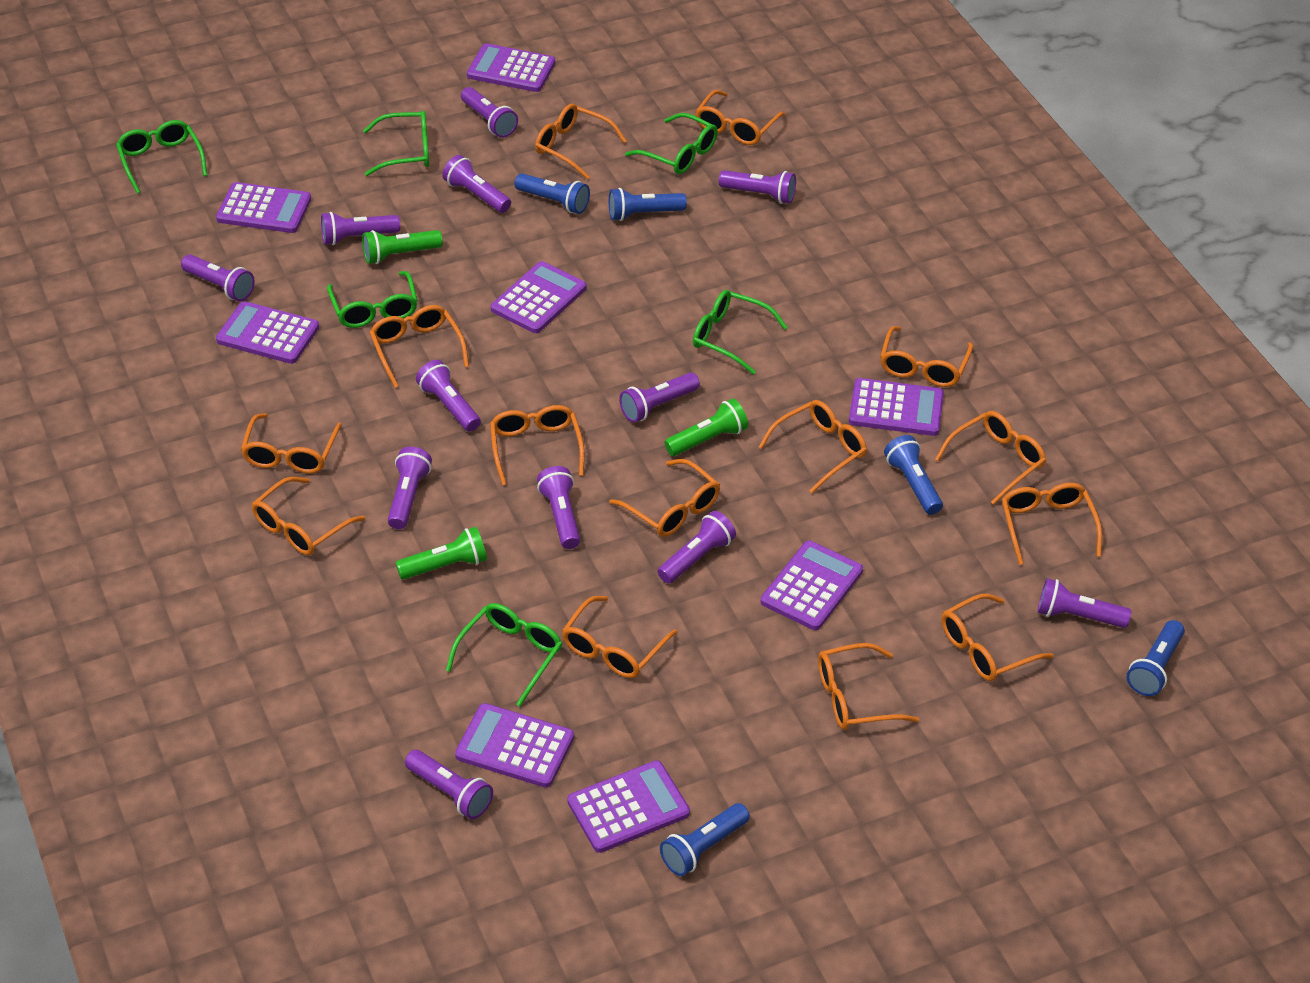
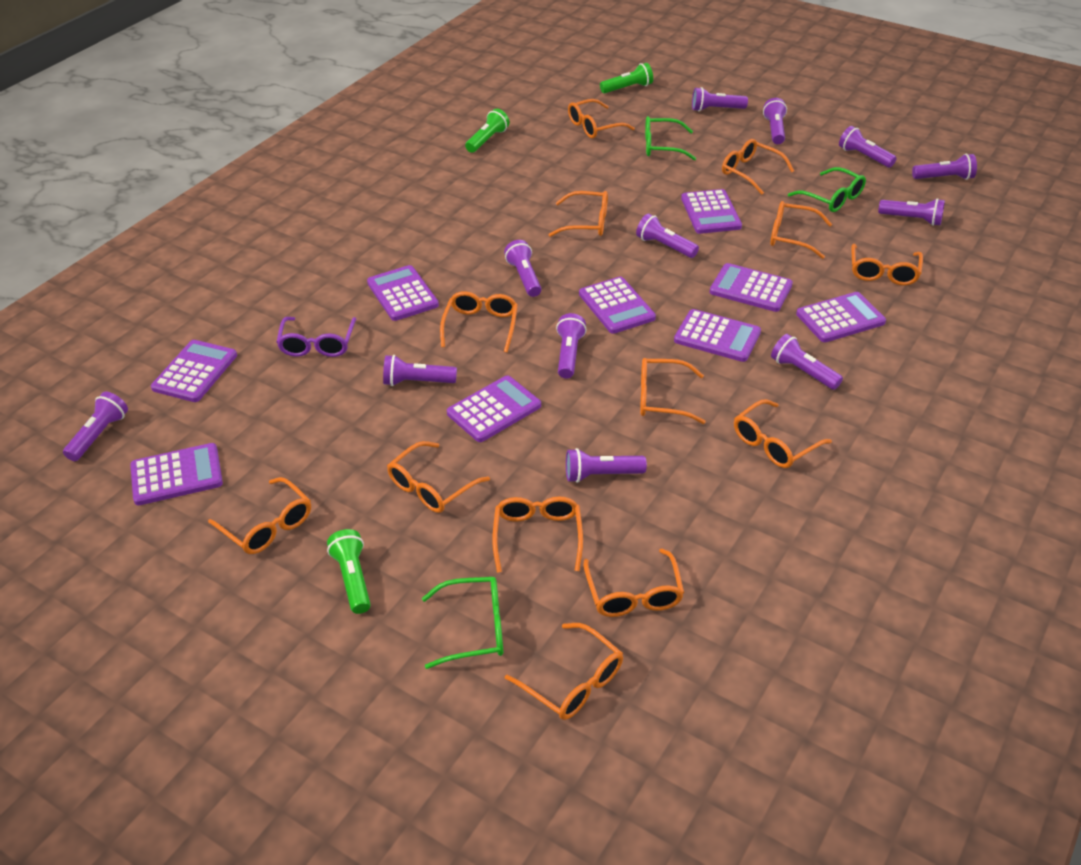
blue flashlight: [514,173,590,214] [609,188,687,221] [660,803,750,876] [884,435,943,515] [1127,620,1185,696] = 5 -> none = 0
green glasses: [116,120,208,194] [327,271,418,328] [363,111,429,176] [446,603,562,707] [625,113,718,174] [693,290,788,375] = 6 -> [422,577,503,669] [645,116,696,161] [788,167,866,212] = 3
orange glasses: [241,413,342,473] [252,476,365,555] [369,305,469,388] [490,405,585,486] [535,104,627,179] [562,596,678,678] [610,459,720,537] [695,90,786,145] [759,400,867,493] [818,643,919,730] [880,326,973,387] [935,411,1046,505] [941,594,1054,681] [1002,483,1102,565] = 14 -> [208,477,311,554] [387,441,490,513] [440,291,518,353] [492,497,583,573] [505,623,623,720] [548,191,608,237] [568,99,635,138] [583,549,684,617] [640,358,705,424] [722,139,794,195] [734,399,832,468] [770,201,832,259] [851,244,923,285] = 13
purple calculator: [216,182,311,233] [216,301,319,364] [455,703,574,788] [467,43,555,92] [491,261,586,333] [567,760,690,853] [761,541,863,630] [849,378,944,436] = 8 -> [130,443,223,505] [151,340,237,402] [367,265,439,321] [447,375,541,442] [579,277,656,334] [674,309,761,362] [681,189,742,234] [710,263,793,312] [796,292,886,342] = 9
purple glasses: none = 0 -> [276,317,356,357] = 1

